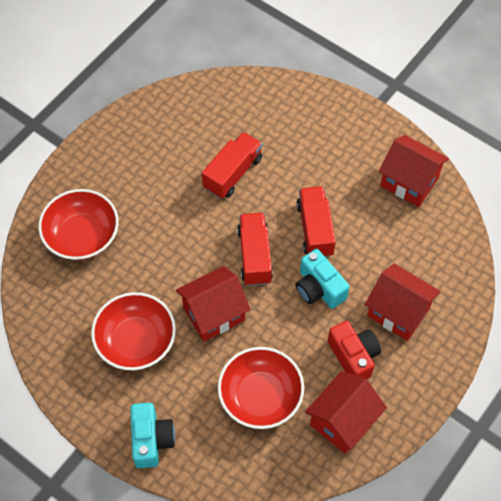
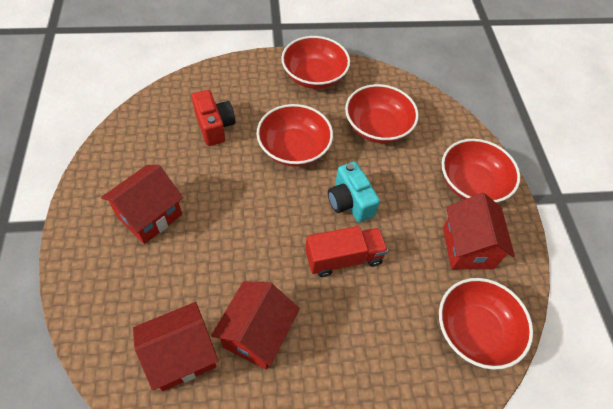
red bowl: [38,189,119,260] [91,292,176,370] [218,347,304,429] = 3 -> [257,104,333,167] [281,36,350,89] [345,84,419,143] [439,278,533,370] [442,139,520,203] = 5
red truck: [202,132,262,198] [237,213,273,286] [296,186,336,257] = 3 -> [305,226,388,277] = 1
turquoise camera: [130,403,175,468] [296,249,349,309] = 2 -> [328,162,380,222] = 1

